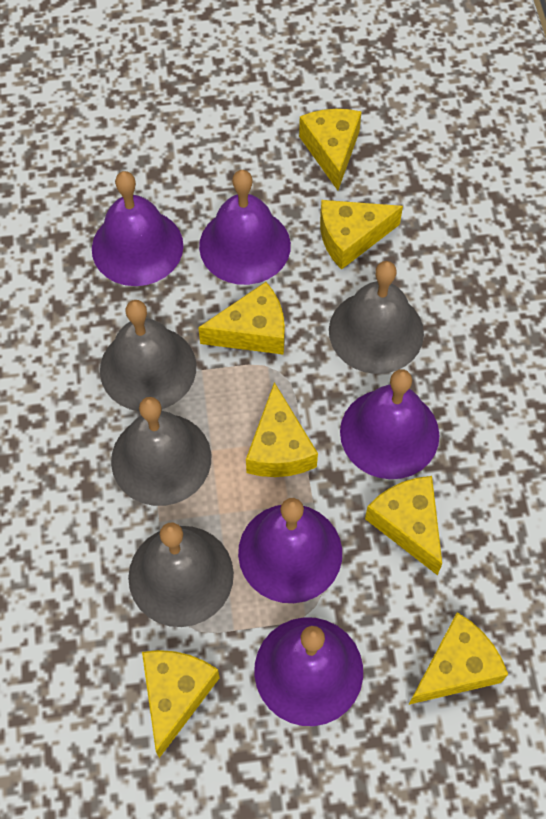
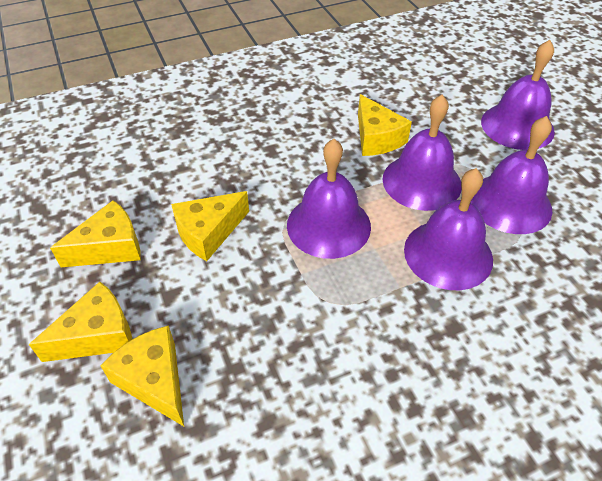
grey bell: [100,300,196,411] [111,397,211,506] [128,523,234,627] [329,261,424,374] = 4 -> none = 0
yellow cheese: [142,650,220,758] [198,282,285,355] [246,382,318,477] [299,109,362,190] [320,200,403,270] [365,476,442,575] [409,612,508,705] = 7 -> [29,282,132,362] [50,200,141,267] [100,325,184,426] [171,191,249,261] [358,94,412,156] = 5

